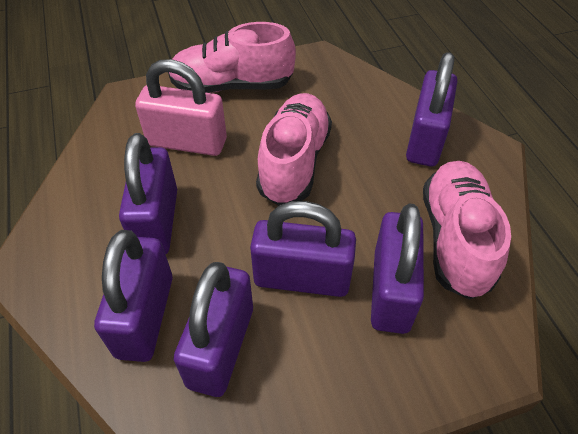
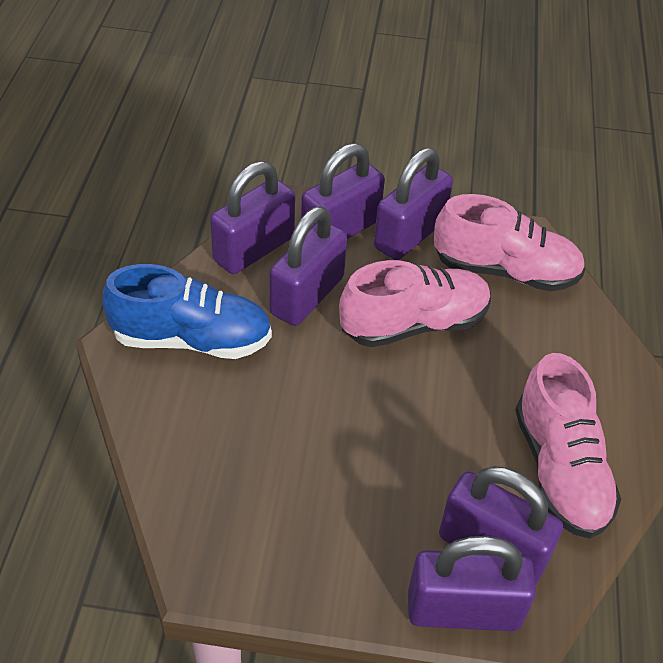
blue shoe: none = 0 -> [102,264,272,359] = 1
pink padlock: [135,59,227,156] = 1 -> none = 0

